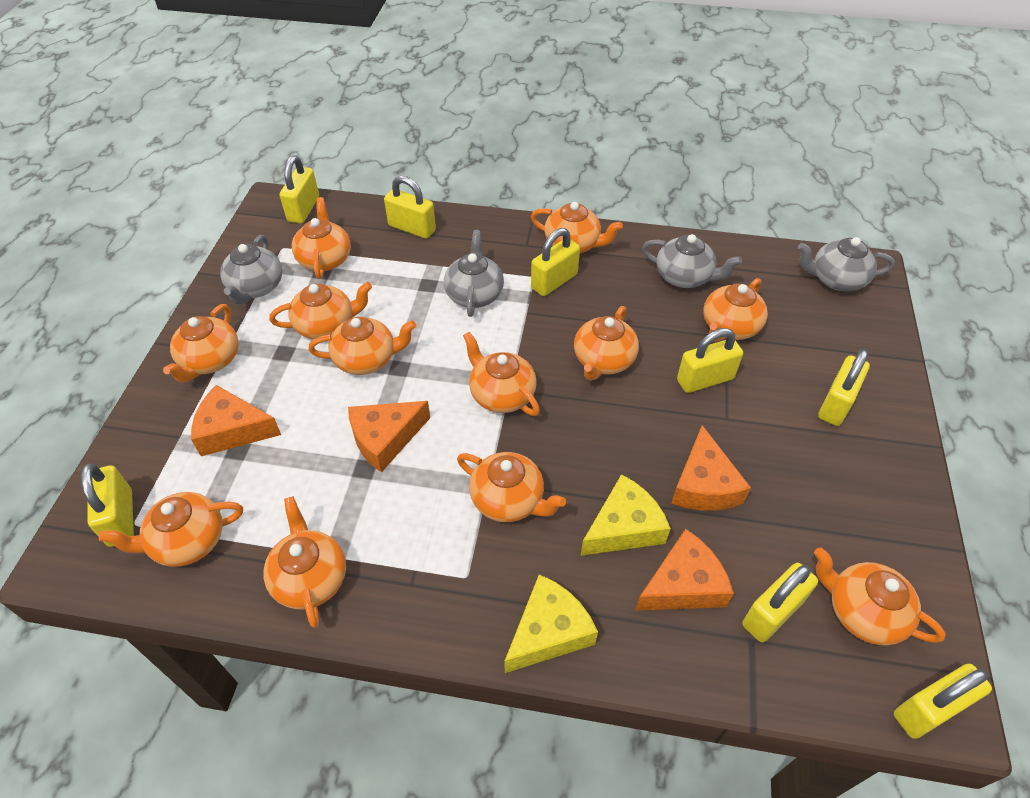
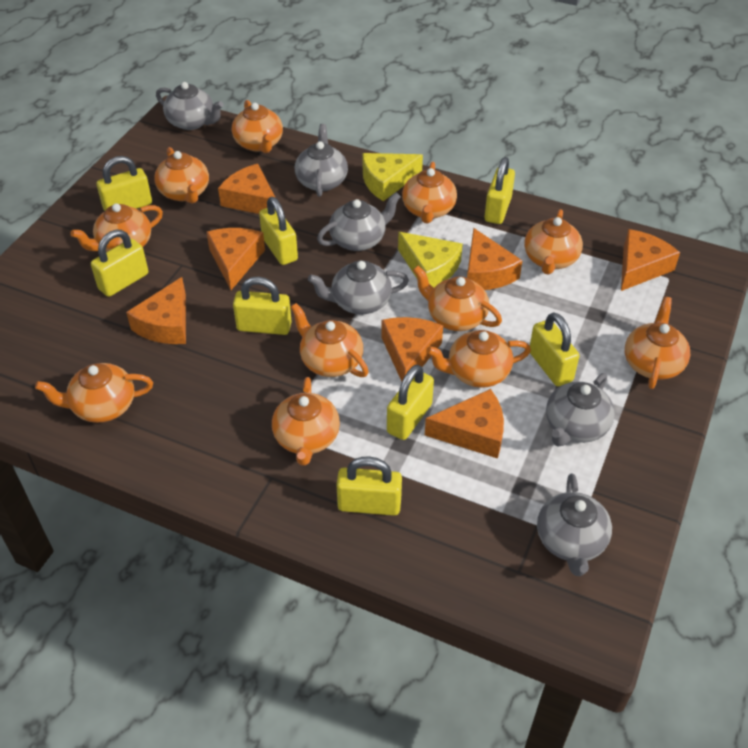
grey teapot: [220,235,282,305] [444,230,504,317] [642,234,742,288] [798,237,895,291] = 4 -> [156,82,224,130] [295,124,348,197] [308,261,409,314] [317,192,401,251] [537,473,612,576] [546,373,615,446] = 6
orange cheese: [191,385,281,456] [348,401,430,473] [635,529,734,611] [671,425,751,510] = 4 -> [126,277,186,344] [206,228,265,290] [218,164,276,214] [381,317,443,381] [425,389,504,459] [467,228,523,290] [621,229,680,291] = 7
orange teapot: [99,492,243,567] [163,304,239,383] [263,496,346,628] [269,282,372,339] [292,197,351,279] [308,317,416,375] [457,452,566,522] [463,332,540,416] [531,202,623,253] [574,306,639,381] [703,278,768,342] [814,547,946,645] = 12 -> [35,363,153,423] [70,203,163,252] [154,147,209,204] [232,100,283,153] [272,377,340,466] [291,303,369,377] [402,162,457,223] [413,266,502,331] [426,330,531,388] [524,209,583,275] [625,297,690,389] = 11

